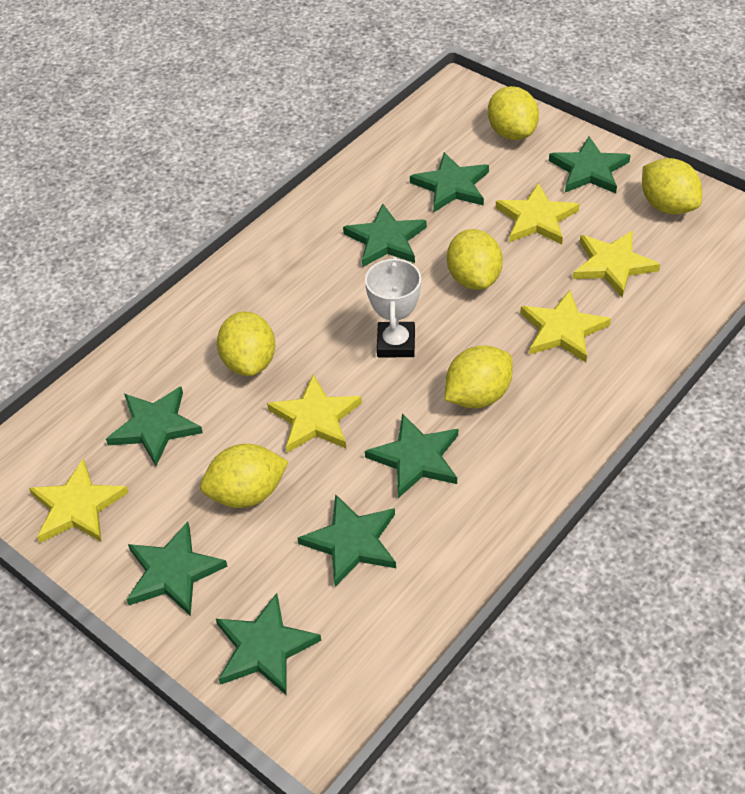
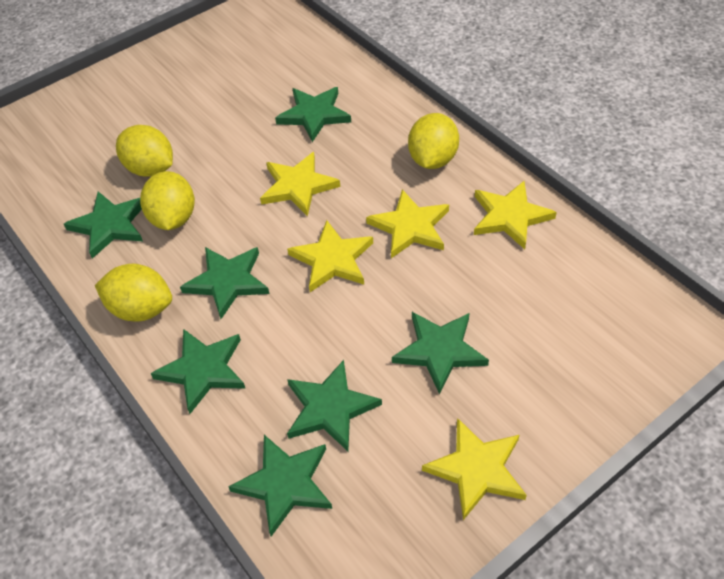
green star: [106,386,203,466] [126,522,228,616] [216,593,321,696] [298,494,396,587] [343,204,427,267] [365,413,458,498] [410,152,489,212] [549,136,631,193] = 8 -> [64,191,143,259] [151,329,246,414] [180,247,270,319] [228,435,332,536] [275,87,351,142] [287,360,382,451] [392,312,489,395] = 7
white trophy: [365,257,421,357] = 1 -> none = 0
yellow lemon: [200,444,289,508] [217,311,275,376] [445,346,513,408] [447,229,503,290] [488,86,539,140] [642,158,702,215] = 6 -> [95,264,172,322] [116,125,173,177] [140,171,195,230] [408,113,459,169] = 4

